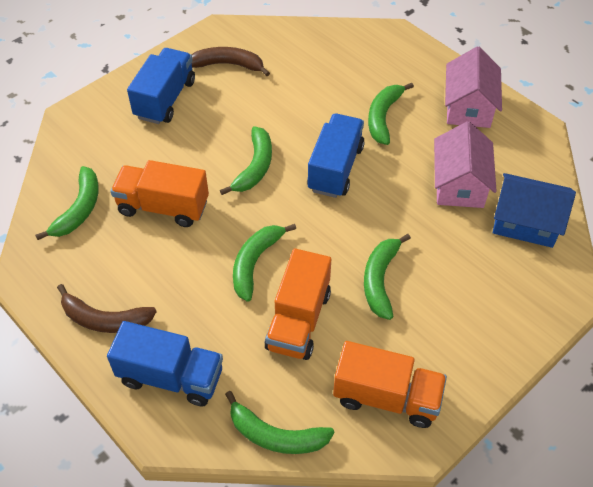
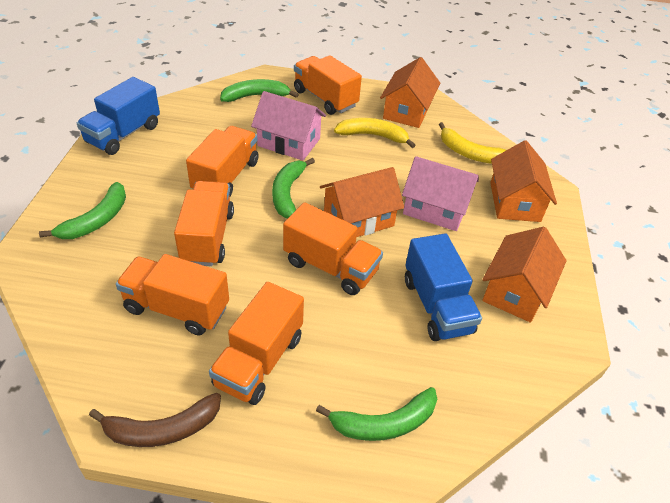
blue house: [493,173,576,248] = 1 -> none = 0
blue truck: [107,321,223,406] [127,48,195,124] [307,113,365,198] = 3 -> [77,77,160,155] [405,233,482,341] = 2
brown banana: [57,284,157,333] [192,47,270,76] = 2 -> [89,393,221,447] = 1
green banana: [35,166,99,240] [220,126,272,195] [225,391,335,454] [233,224,296,302] [364,234,411,320] [368,83,414,145] = 6 -> [39,182,126,239] [220,79,299,102] [272,158,315,218] [316,387,437,441] = 4
orange house: none = 0 -> [320,167,404,237] [380,57,440,128] [482,227,567,323] [490,140,557,222] = 4
orange truck: [111,160,209,227] [265,249,331,360] [333,341,447,428] = 3 -> [116,254,229,336] [174,181,234,266] [186,126,259,196] [209,282,304,405] [283,202,383,295] [294,55,362,115] = 6
yellow banana: none = 0 -> [334,118,416,148] [439,122,506,164] = 2

